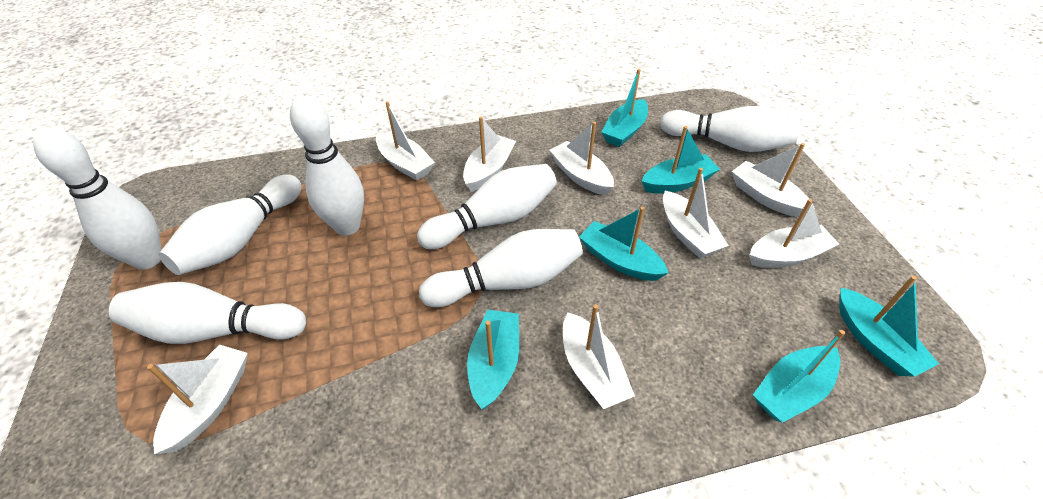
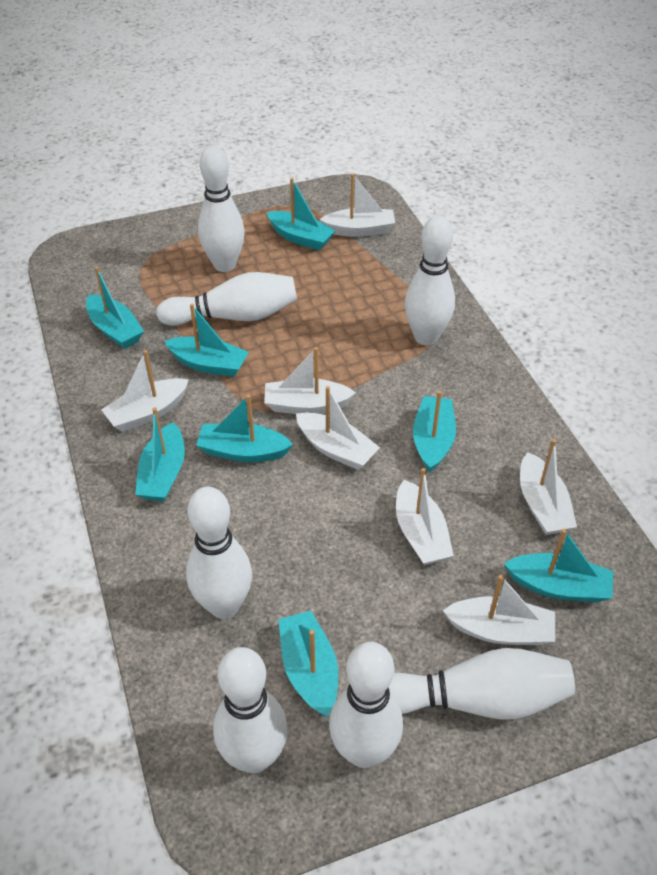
turquoise boat: [467,310,519,409] [579,207,668,281] [601,69,648,147] [642,126,720,193] [753,330,845,423] [839,276,939,377] = 6 -> [86,267,144,349] [135,407,185,502] [165,304,249,377] [196,395,293,462] [267,178,336,250] [278,611,339,717] [413,391,456,472] [504,529,613,603] = 8
white boat: [147,344,248,454] [376,101,435,181] [463,116,516,192] [549,122,614,195] [563,304,635,409] [663,168,729,258] [732,143,815,217] [750,199,839,268] = 8 -> [101,350,189,432] [264,347,356,414] [296,386,380,470] [319,173,395,237] [396,468,454,565] [443,575,555,645] [520,439,577,535] = 7

